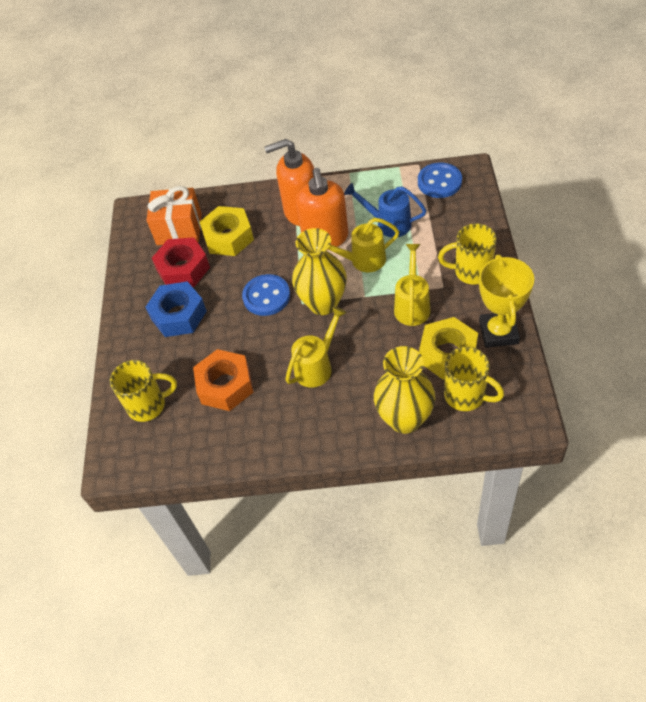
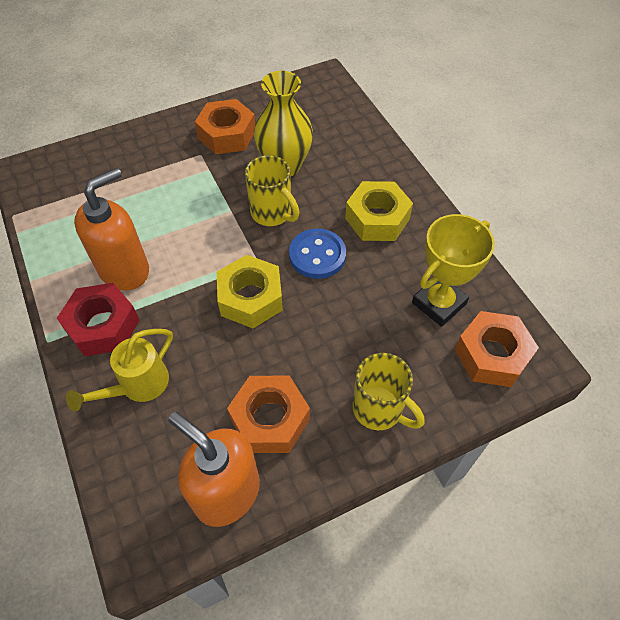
blue button: [242,274,290,316] [418,163,462,198] = 2 -> [289,229,346,279] = 1
blue nut: [145,281,207,337] = 1 -> none = 0
blue watering can: [344,183,427,237] = 1 -> none = 0
orange gift: [146,186,202,245] = 1 -> none = 0
orange nut: [193,349,253,411] = 1 -> [195,99,255,154] [227,376,310,453] [455,311,539,387] = 3
yellow mug: [110,360,177,422] [438,223,496,285] [444,347,504,411] = 3 -> [245,155,300,226] [352,353,424,430] = 2
yellow vase: [292,228,347,315] [374,346,435,434] = 2 -> [254,71,313,176] = 1
yellow watering can: [285,306,347,388] [328,218,399,272] [394,244,431,326] = 3 -> [66,329,173,411] = 1

